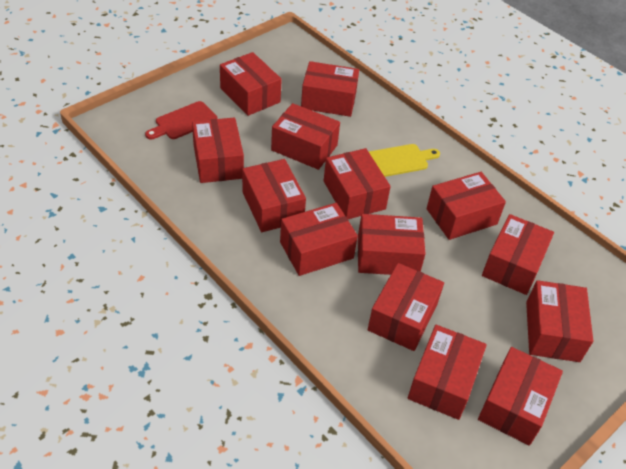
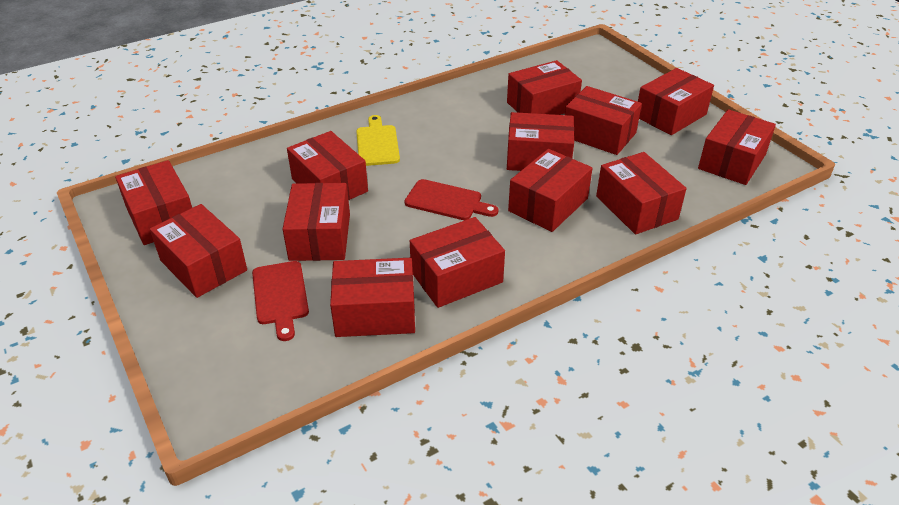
red box: [192,117,244,183] [220,52,282,116] [242,159,306,232] [271,103,340,170] [280,203,358,276] [301,61,359,117] [324,148,391,219] [358,214,426,275] [368,263,444,351] [408,325,487,420] [426,172,506,240] [478,347,563,446] [482,214,554,295] [526,280,593,362] = 14 -> [115,160,192,245] [150,204,247,298] [283,183,350,261] [287,131,368,200] [330,258,415,337] [410,217,505,308] [507,60,582,115] [507,112,574,171] [508,149,593,232] [565,86,642,155] [596,152,687,234] [638,68,714,135] [698,109,776,185] = 13
red cutting board: [145,101,218,139] = 1 -> [252,261,309,341] [405,179,499,220] = 2

